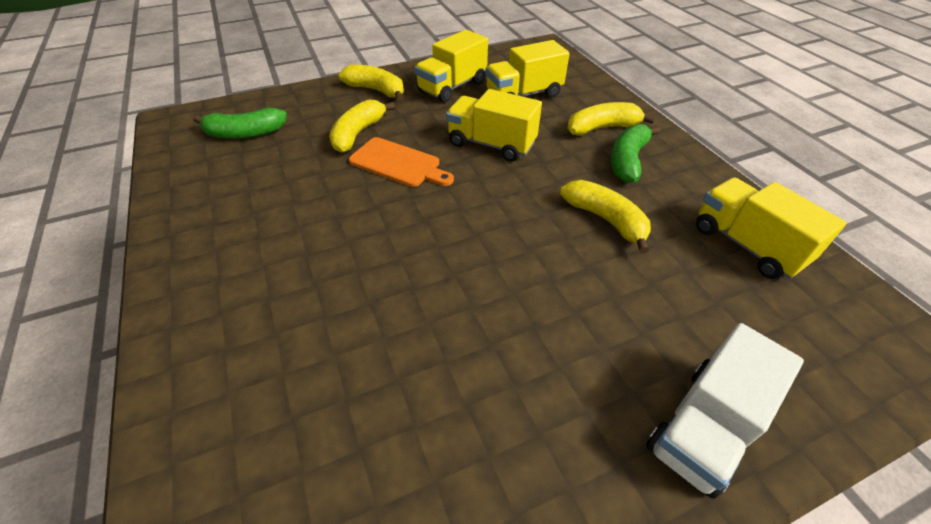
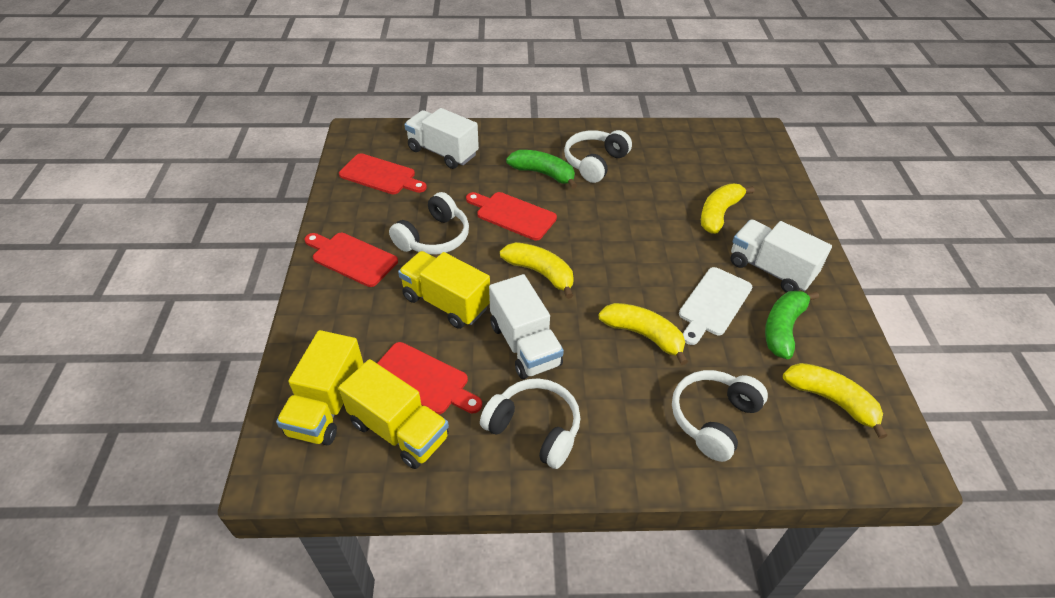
orange cutting board: [349,137,454,187] = 1 -> none = 0
red cutting board: none = 0 -> [304,233,398,287] [339,153,427,194] [377,342,482,414] [466,192,557,240] = 4
white cutting board: none = 0 -> [679,267,752,345] = 1
white headphones: none = 0 -> [389,192,469,255] [480,378,580,469] [564,130,632,183] [672,370,768,462] = 4
white truck: [646,323,804,499] = 1 -> [404,108,479,169] [489,274,564,379] [731,220,832,293] = 3
yellow truck: [415,30,488,102] [446,89,542,162] [485,40,570,98] [696,178,847,279] = 4 -> [276,330,364,445] [339,359,449,469] [398,251,490,329] = 3

